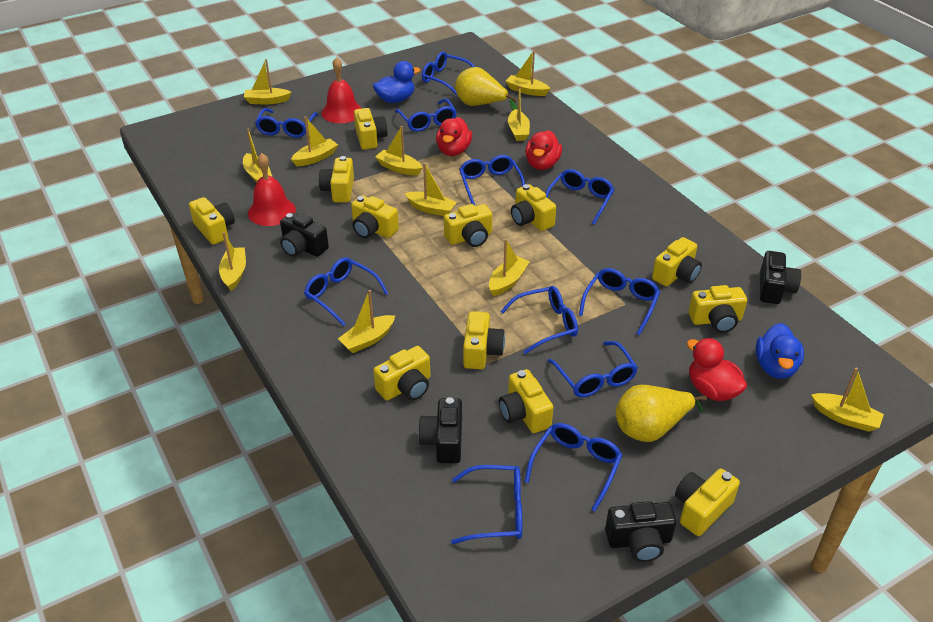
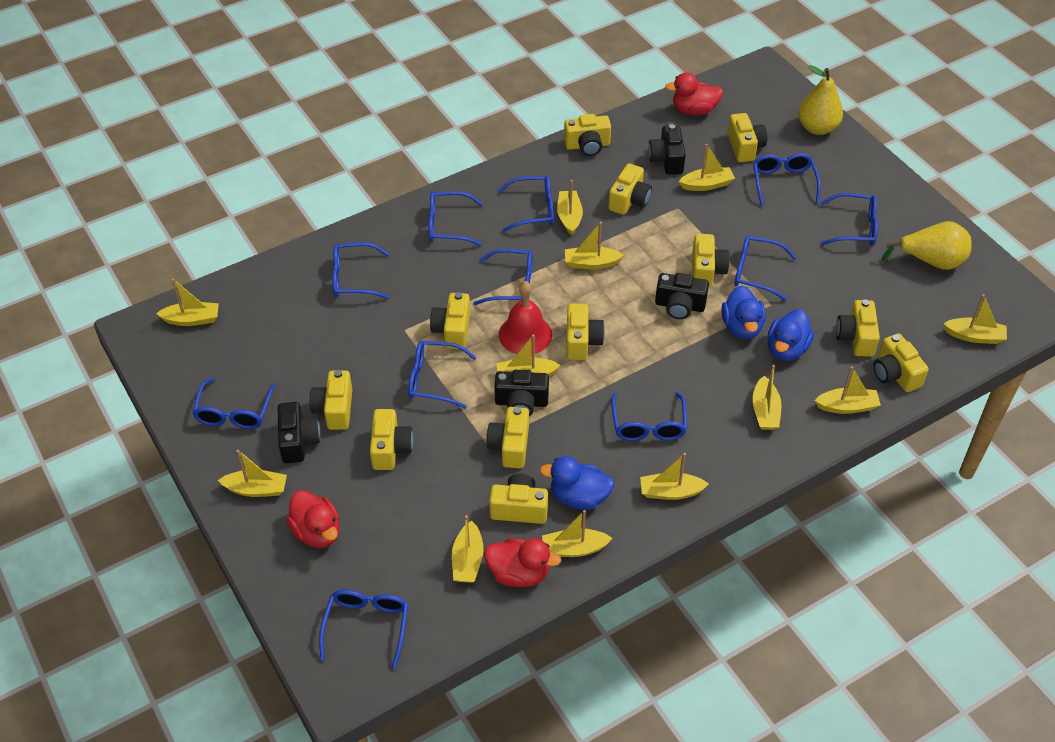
blue duck: [373,61,420,103] [756,323,804,379] = 2 -> [539,456,614,510] [721,285,766,339] [768,309,814,361] = 3
red bell: [248,153,296,226] [322,57,362,123] = 2 -> [499,281,552,355] = 1
yellow boat: [219,232,246,291] [243,128,272,183] [244,59,292,104] [291,116,338,166] [338,290,395,353] [375,126,422,175] [405,163,457,216] [489,239,530,296] [506,50,551,96] [508,85,530,141] [811,368,884,432] = 11 -> [156,279,219,326] [218,450,287,497] [452,515,483,583] [496,334,560,377] [542,510,613,557] [557,180,583,235] [565,222,624,269] [640,453,709,500] [679,144,735,191] [752,365,782,430] [814,367,881,414] [943,294,1007,344] = 12

